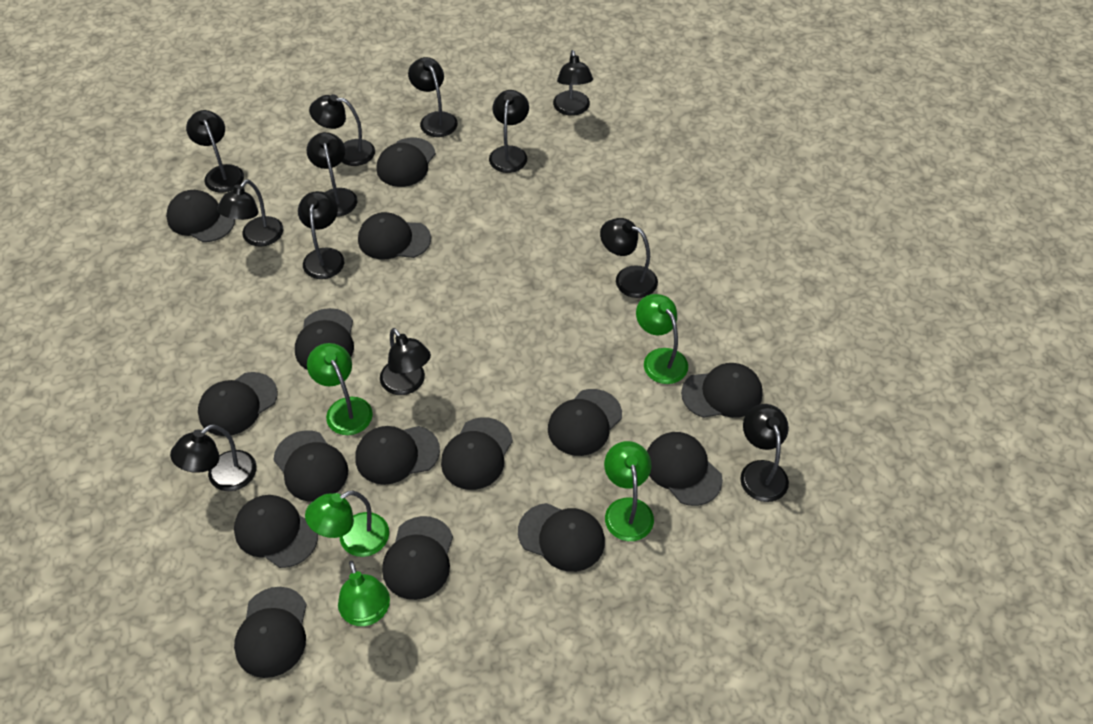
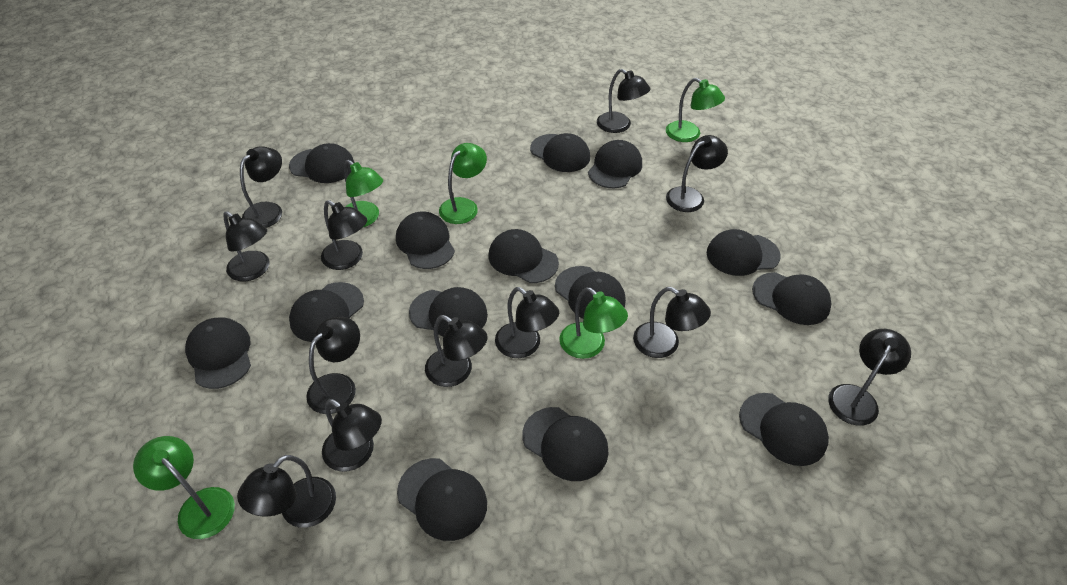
black cap: [166,190,235,242] [198,372,278,436] [234,495,318,568] [234,587,307,678] [273,430,348,501] [295,308,354,370] [355,426,440,485] [358,212,431,259] [376,138,436,187] [382,516,453,600] [441,417,513,490] [518,503,605,572] [548,389,622,456] [647,432,723,506] [681,363,763,418] = 15 -> [185,318,251,389] [289,143,355,183] [289,282,364,342] [396,211,455,269] [397,458,487,541] [409,287,488,337] [489,229,559,283] [522,407,608,481] [530,133,590,172] [555,266,626,319] [588,140,642,188] [707,229,781,276] [739,393,829,466] [752,272,832,325] = 14

